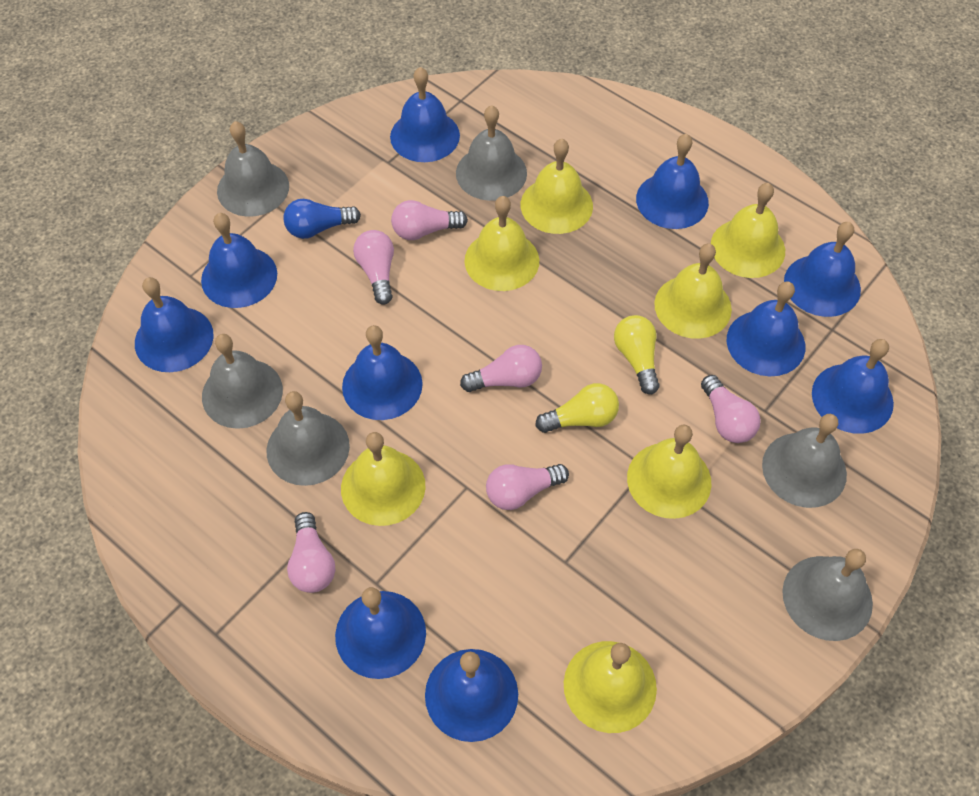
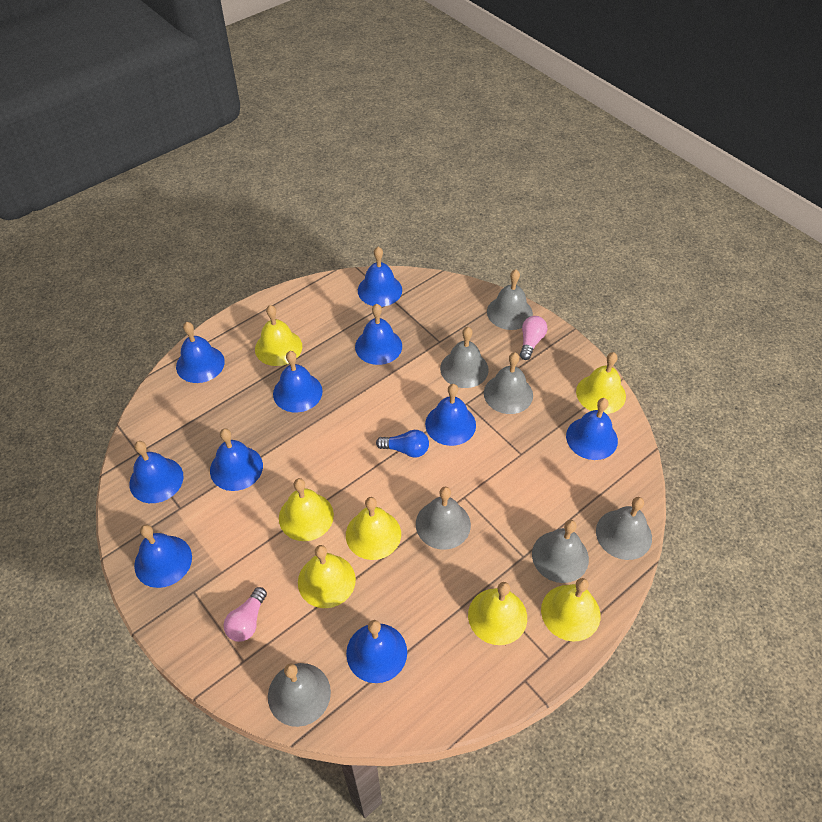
grey bell: [202,334,283,429] [217,121,289,217] [267,391,350,486] [456,105,527,201] [762,414,847,508] [782,549,873,641] = 6 -> [268,663,331,727] [416,487,471,550] [440,327,489,388] [484,352,533,414] [487,270,533,330] [532,520,589,583] [596,497,652,560] = 7
pink light bulb: [287,512,335,593] [353,230,394,305] [391,200,468,240] [460,345,542,392] [486,464,569,510] [701,375,760,443] = 6 -> [224,587,267,642] [520,316,547,360] = 2
yellow light bulb: [535,383,619,433] [614,315,659,394] = 2 -> none = 0

